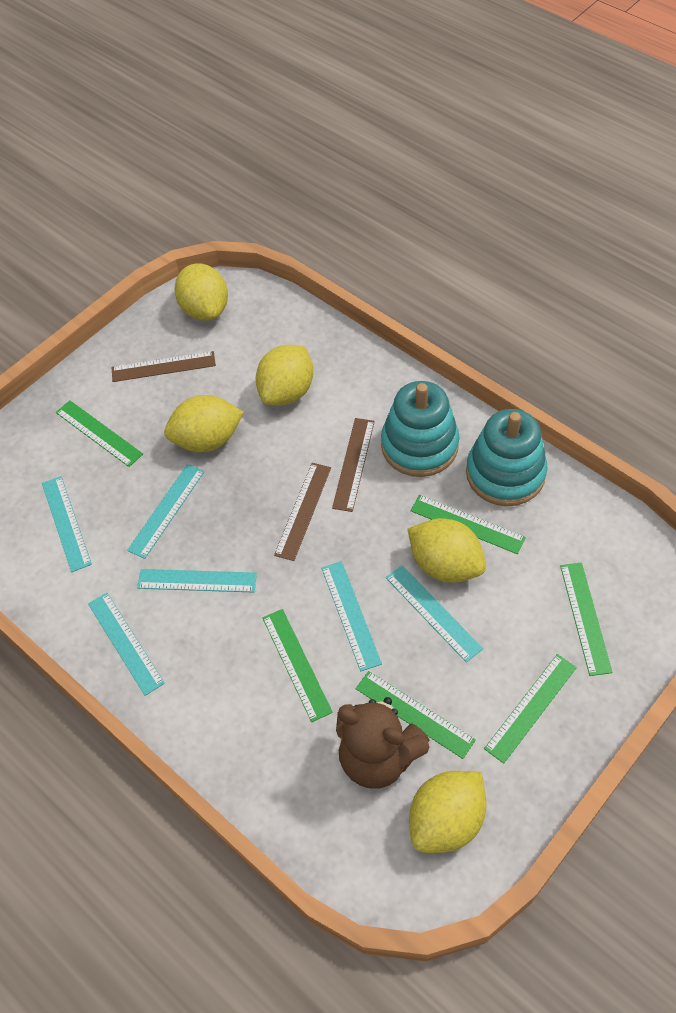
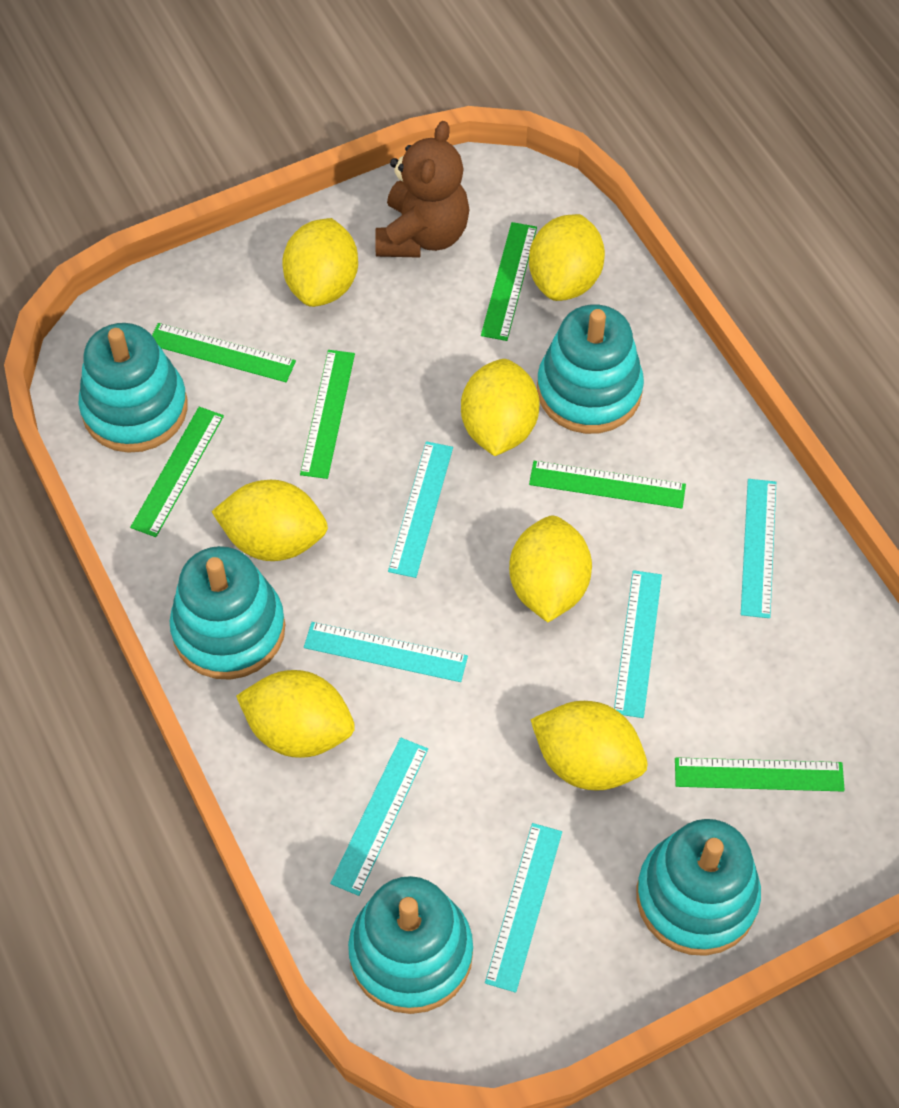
brown ruler: [112,351,216,382] [274,463,331,561] [332,418,375,512] = 3 -> none = 0
turquoise stacking toy: [381,381,459,477] [466,409,548,506] = 2 -> [78,323,188,453] [170,546,285,680] [348,876,473,1014] [537,304,644,434] [637,819,761,956] = 5
yellow lemon: [164,395,244,452] [175,263,228,321] [255,345,313,406] [408,518,486,583] [409,771,486,853] = 5 -> [211,480,328,561] [236,670,355,758] [282,218,358,307] [461,359,539,456] [509,516,592,622] [529,214,605,301] [530,701,647,791] = 7

